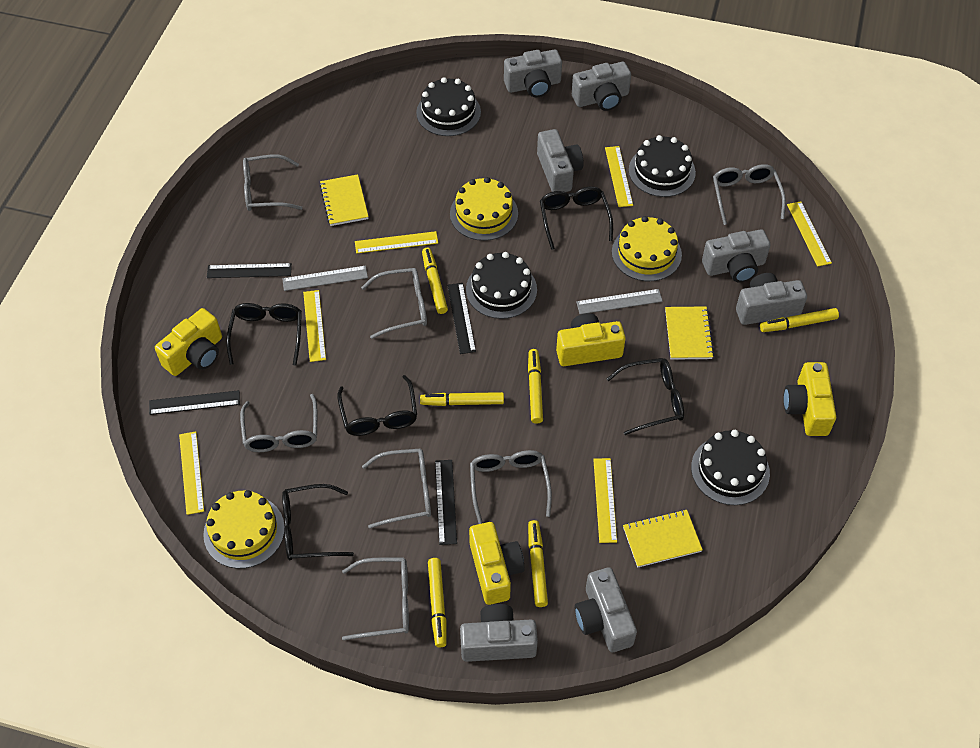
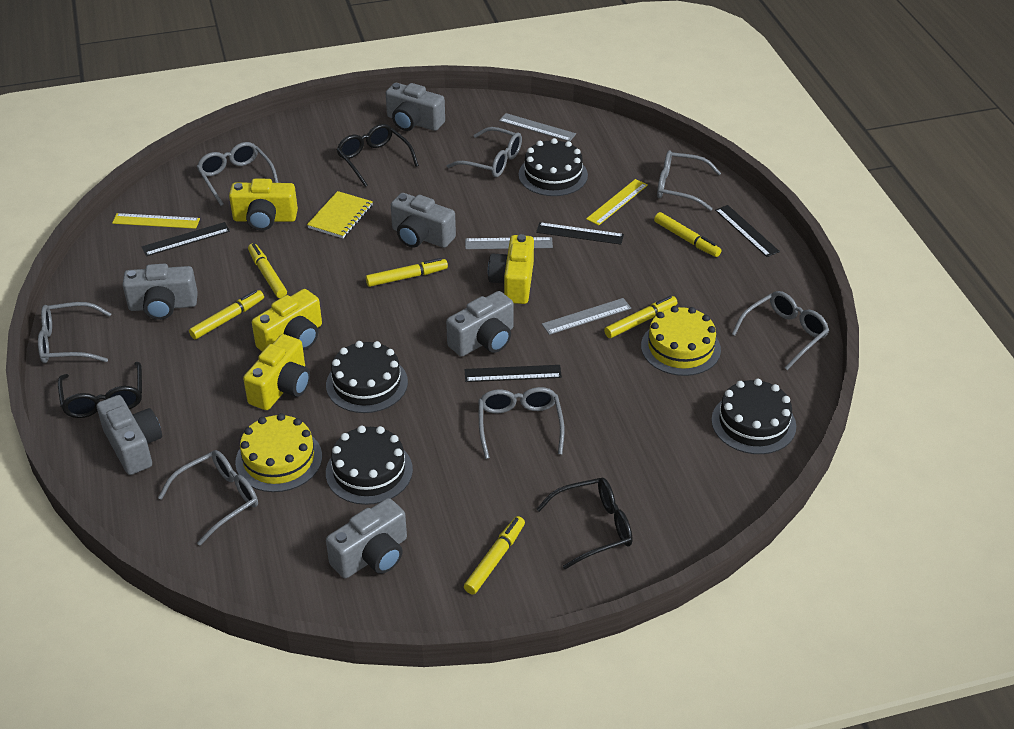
black glasses: [226,303,302,366] [282,484,354,560] [337,375,417,436] [540,186,613,250] [606,358,684,435] = 5 -> [58,362,142,418] [336,124,419,187] [536,478,632,569] = 3
grey camera: [460,604,538,662] [504,49,562,97] [537,129,584,192] [572,62,631,111] [575,567,637,652] [702,229,771,282] [736,273,807,325] = 7 -> [97,395,162,475] [122,264,198,320] [326,498,407,578] [386,83,445,131] [391,193,456,248] [446,291,514,357] = 6
grey ruler: [282,266,368,291] [576,289,663,314] = 2 -> [465,237,553,249] [499,113,576,141] [542,298,631,335] = 3
yellow cake: [203,490,285,569] [450,177,518,241] [612,216,682,281] = 3 -> [235,413,322,492] [641,306,721,376] = 2
yellow notebook: [320,174,369,226] [623,509,703,568] [665,306,714,360] = 3 -> [307,191,373,238] = 1
yellow ruler: [179,431,204,515] [303,290,326,362] [355,231,438,254] [593,458,617,543] [605,146,633,207] [787,201,832,267] = 6 -> [112,213,200,229] [586,179,648,225] = 2

